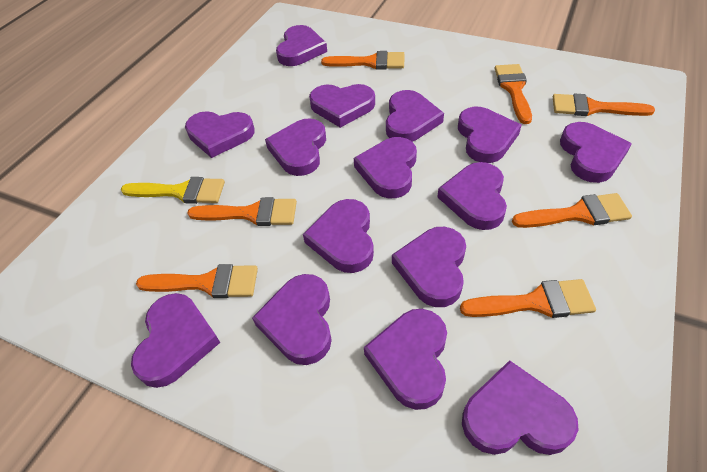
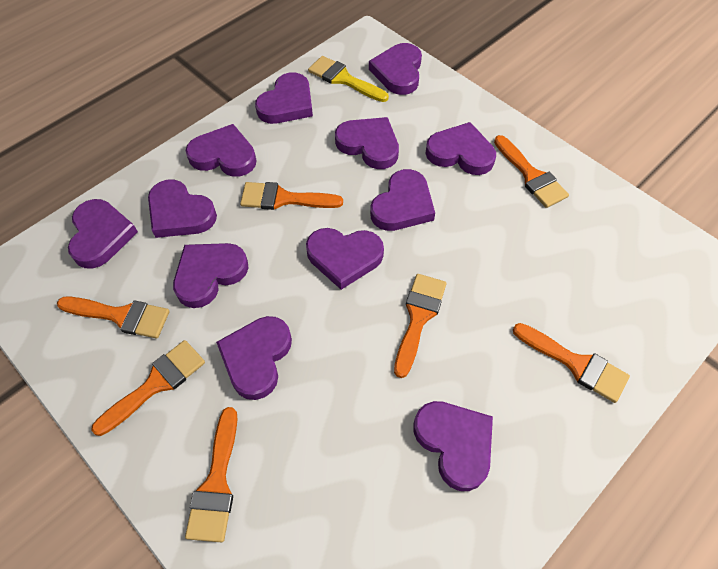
purple heart: [131,293,220,388] [185,111,255,158] [252,274,332,365] [265,118,326,176] [276,25,327,66] [303,199,374,273] [309,84,375,128] [354,137,417,198] [364,309,447,410] [386,90,444,142] [392,227,466,307] [437,162,507,230] [458,107,522,163] [462,360,578,455] [560,122,632,183] = 15 -> [68,199,138,269] [148,180,217,238] [173,243,248,308] [185,124,256,177] [216,316,292,400] [255,72,313,124] [306,228,384,290] [335,117,399,169] [369,43,422,95] [370,169,435,231] [413,401,493,491] [425,122,496,175] = 12

